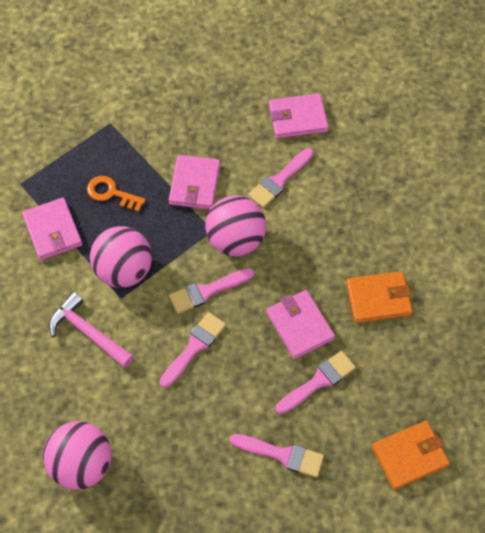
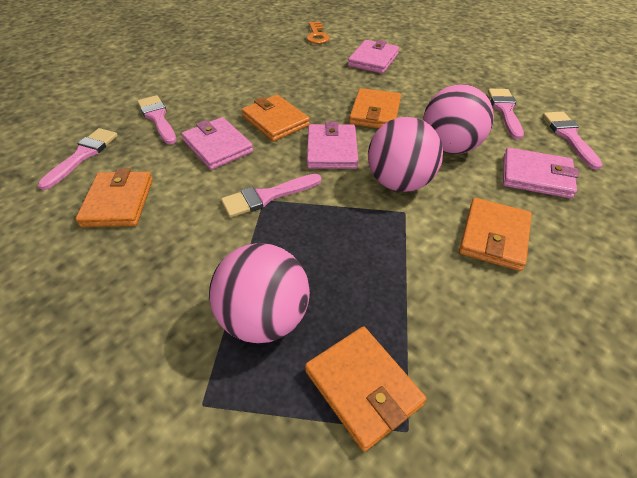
orange wallet: [346,271,412,323] [372,421,450,490] = 2 -> [75,169,153,227] [241,95,310,142] [305,326,426,452] [349,88,401,128] [459,198,532,271] = 5
pink hammer: [49,292,134,368] = 1 -> none = 0

